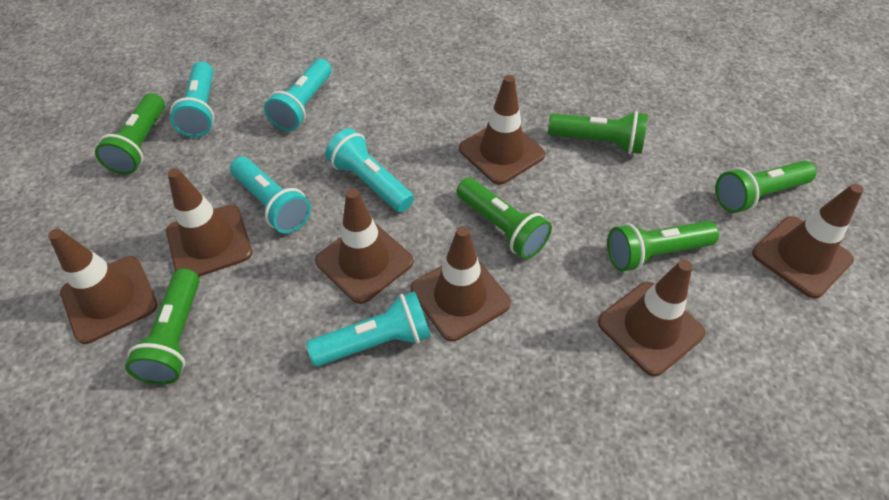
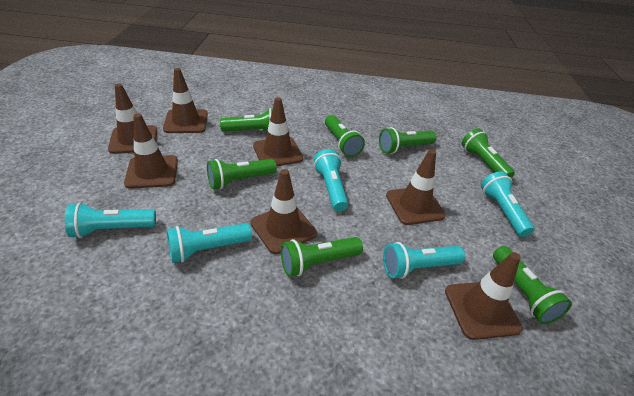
green flashlight: [95,93,165,174] [125,269,200,385] [457,178,552,259] [548,111,648,154] [607,221,719,271] [715,161,816,213] = 6 -> [207,159,277,189] [220,108,273,132] [281,237,363,277] [325,115,365,157] [379,127,437,154] [462,128,515,178] [493,246,572,324] = 7

